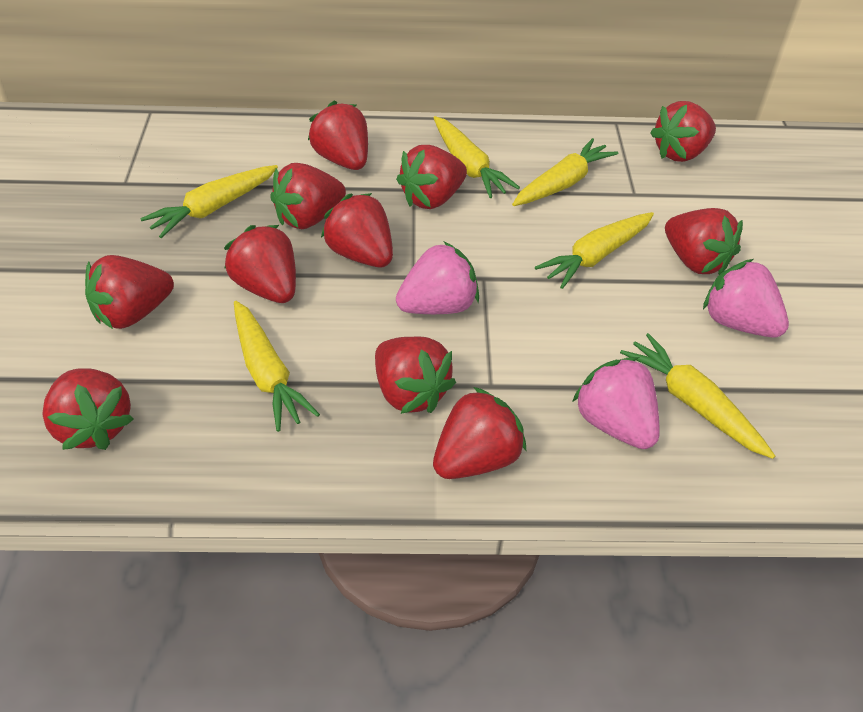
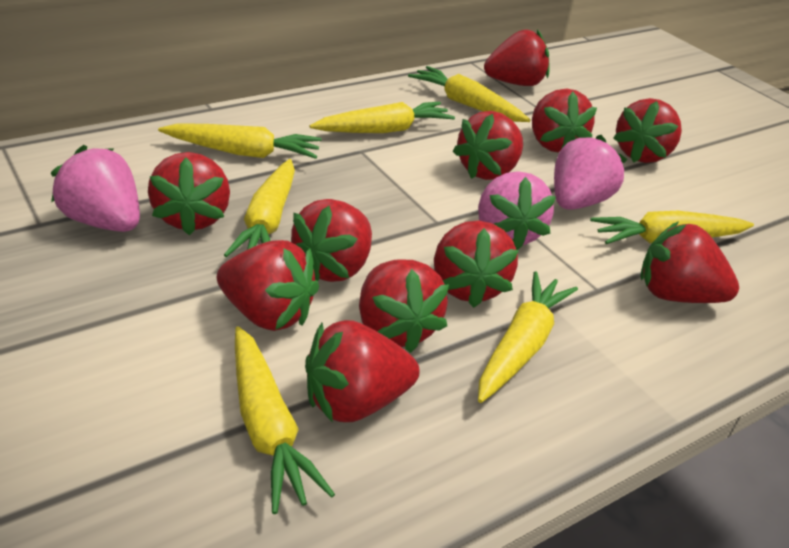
yellow carrot: [140,165,278,238] [234,301,320,432] [433,116,520,198] [512,138,618,206] [535,212,654,289] [620,333,775,459] = 6 -> [158,124,322,159] [224,159,295,257] [235,326,335,514] [310,102,455,133] [408,66,530,122] [478,271,578,403] [590,211,754,244] = 7

